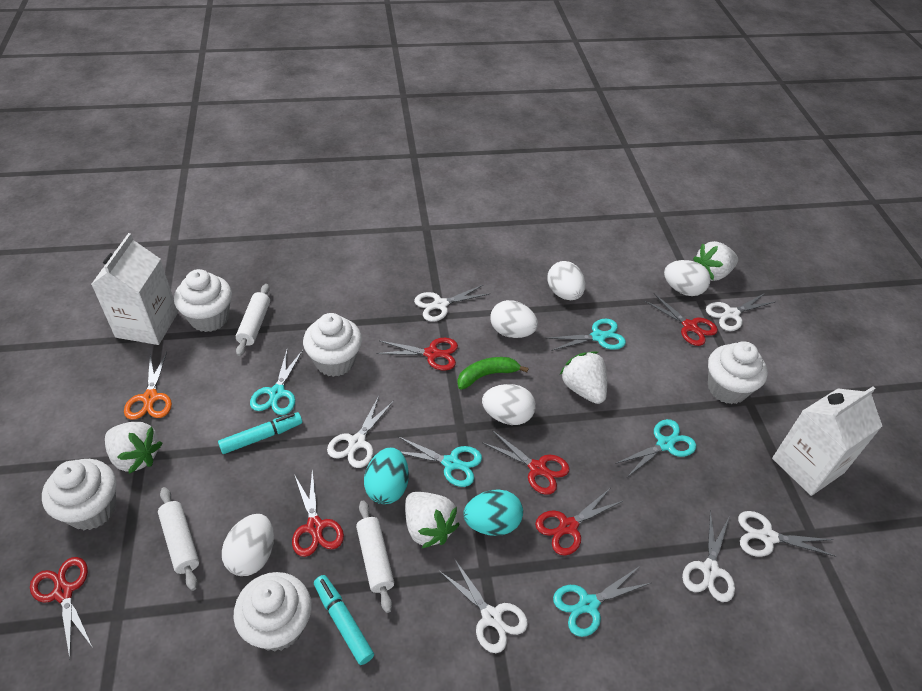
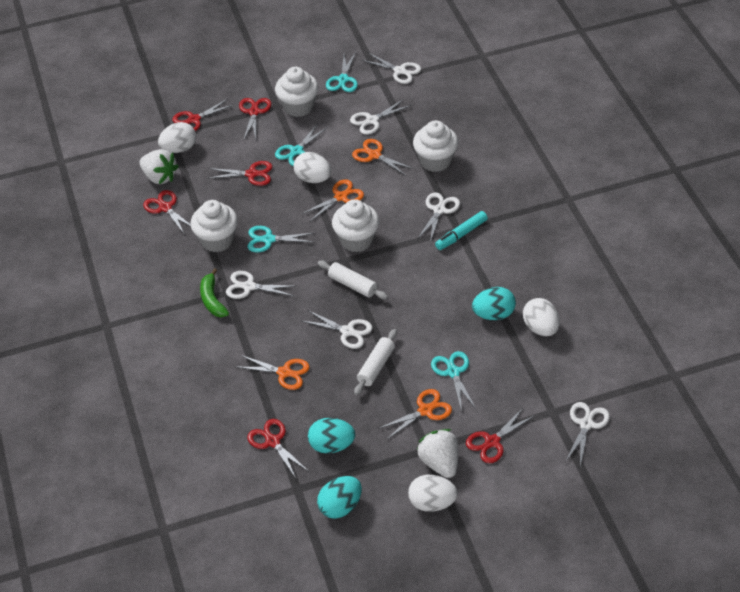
orange scissors: [124,352,172,420] = 1 -> [238,355,310,390] [302,180,364,221] [352,139,414,176] [380,389,452,439] = 4
turquoise egg: [364,448,409,504] [463,489,523,536] = 2 -> [308,418,355,454] [317,476,362,519] [472,287,516,320] = 3
turquoise marker: [218,412,302,454] [314,575,374,665] = 2 -> [435,211,488,250] = 1
turquoise scissors: [250,350,303,415] [398,436,482,487] [546,318,626,351] [553,567,651,637] [615,419,696,477] = 5 -> [248,226,313,252] [275,123,328,166] [326,52,358,92] [431,351,476,412] = 4
white carton: [91,233,178,345] [772,386,882,496] = 2 -> none = 0
white cupcake: [42,459,116,530] [174,269,232,332] [233,572,312,652] [303,313,362,377] [708,341,768,404] = 5 -> [191,200,238,252] [275,67,318,117] [332,199,379,252] [413,120,458,172] = 4
white egg: [222,514,274,576] [482,384,536,425] [490,300,538,338] [547,261,585,300] [664,260,711,296] = 5 -> [158,122,196,153] [293,152,331,183] [408,475,458,512] [523,298,560,336] = 4
white rolling pin: [158,487,199,591] [236,284,270,356] [356,500,394,613] = 3 -> [318,261,388,299] [354,329,397,395] = 2
white strawberry: [105,422,162,474] [405,492,460,548] [560,352,607,404] [693,241,738,281] = 4 -> [139,149,179,184] [417,429,458,478] = 2

